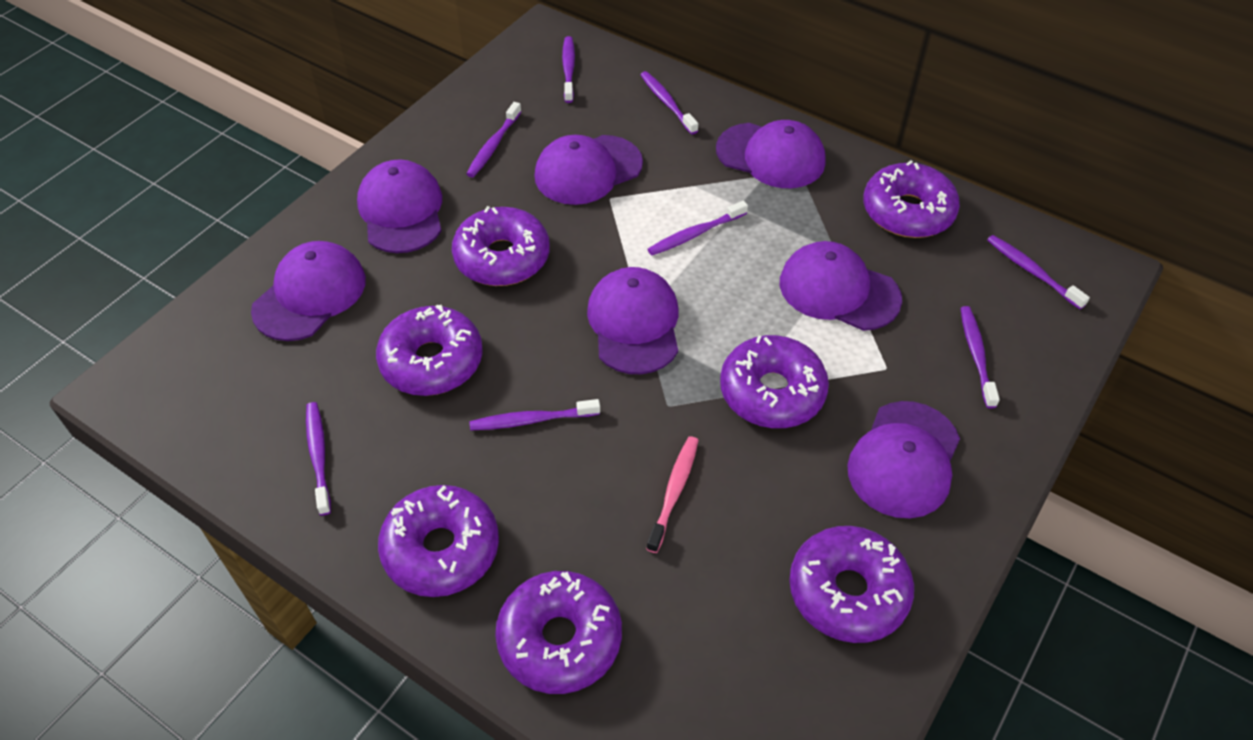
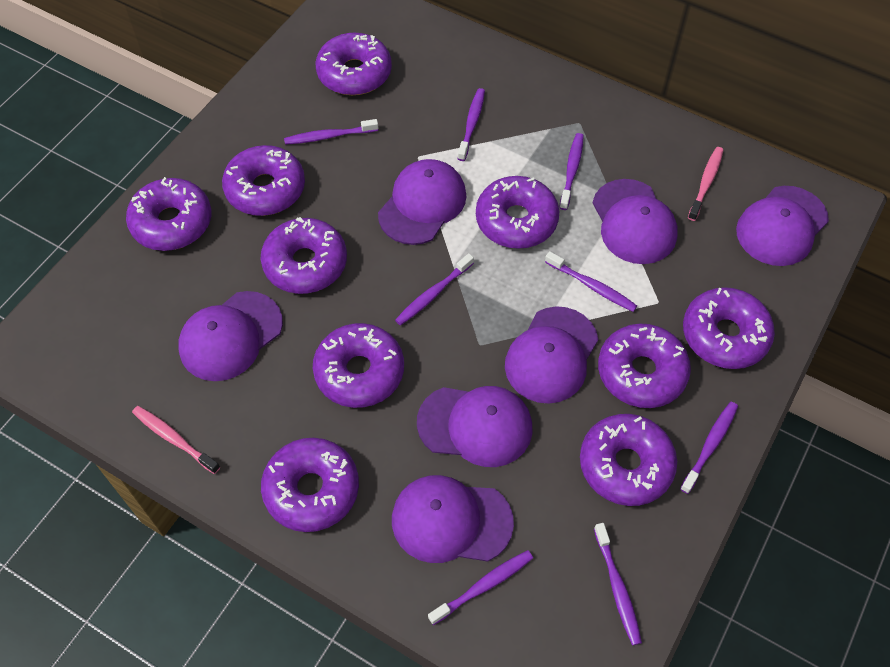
pink toothbrush: [647,436,699,553] = 1 -> [132,406,220,474] [688,147,723,221] = 2
purple donut: [376,305,483,396] [378,485,499,597] [452,206,550,286] [495,571,622,694] [720,335,829,428] [789,526,914,643] [863,160,960,238] = 7 -> [126,177,211,251] [222,145,305,216] [261,217,347,294] [261,438,359,532] [313,323,404,408] [315,33,392,95] [476,176,559,249] [580,414,677,506] [598,324,691,408] [683,287,775,369] = 10

